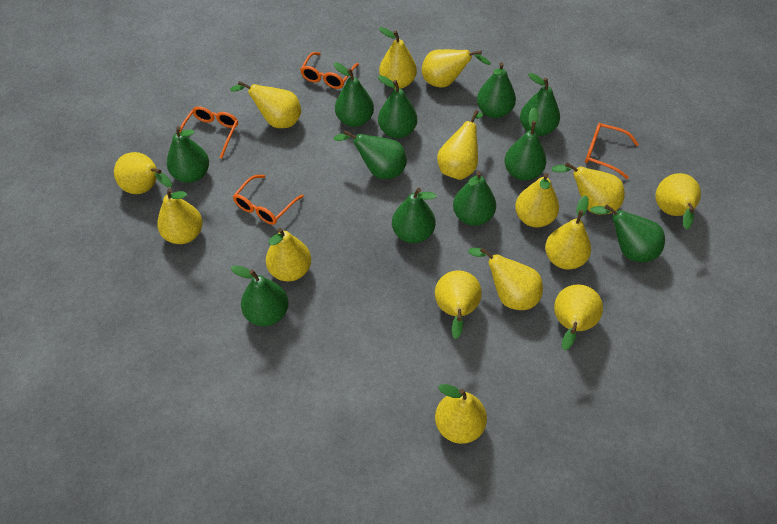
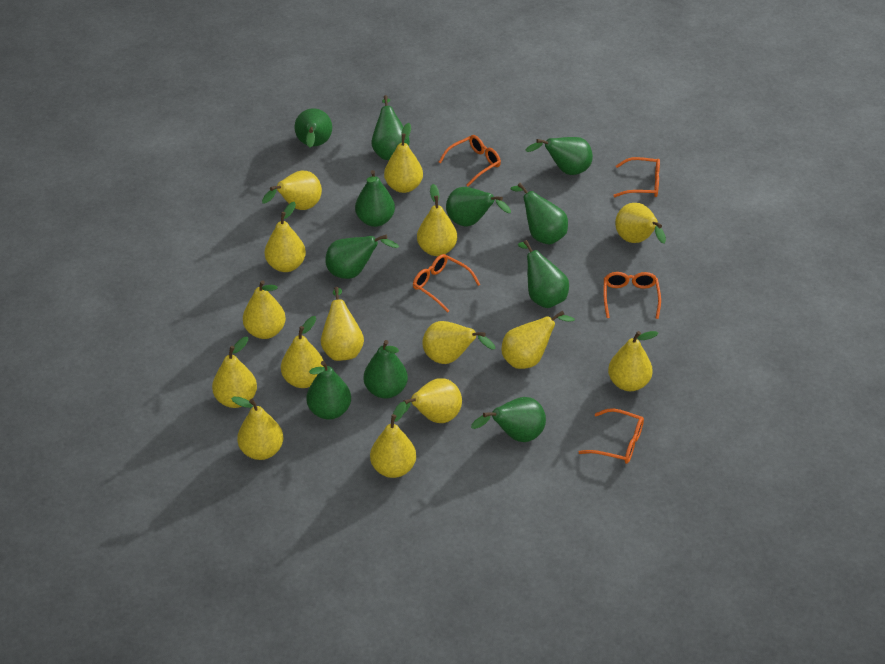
orange glasses: [180,106,238,158] [233,175,304,225] [300,52,359,89] [585,123,639,179] = 4 -> [413,254,480,312] [439,135,501,186] [579,408,644,464] [604,272,661,319] [613,157,660,197] = 5

